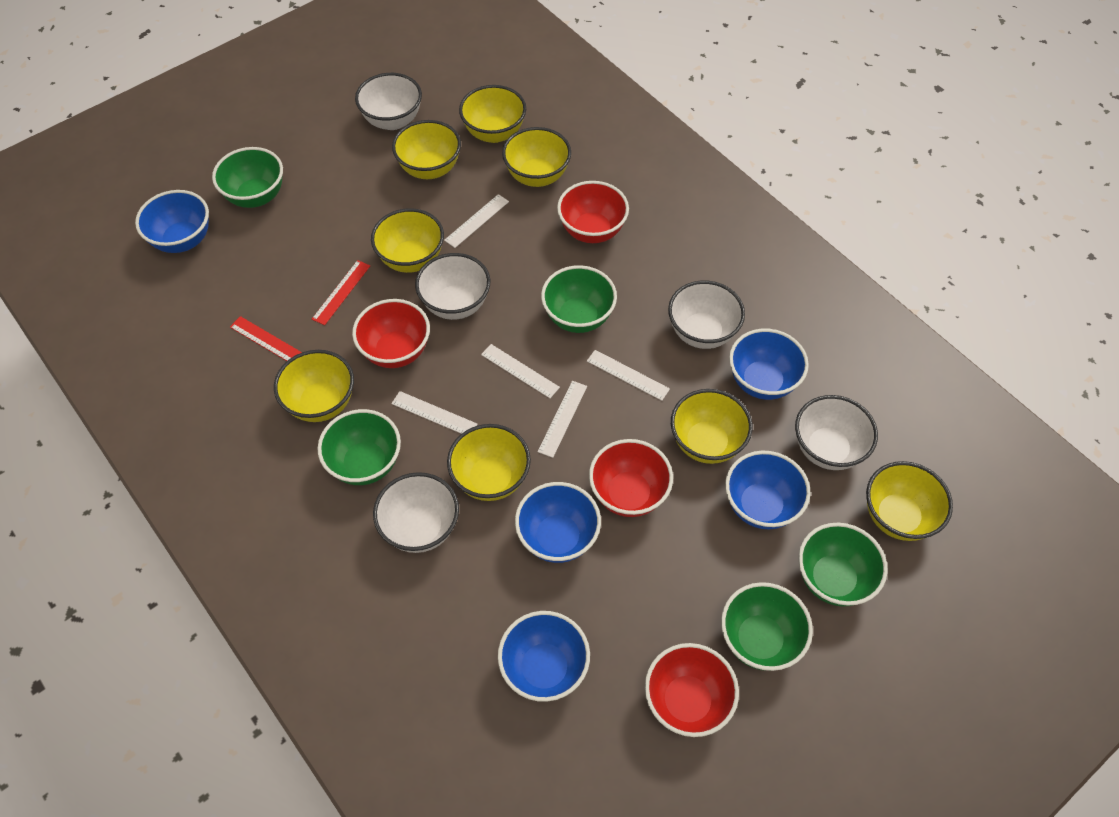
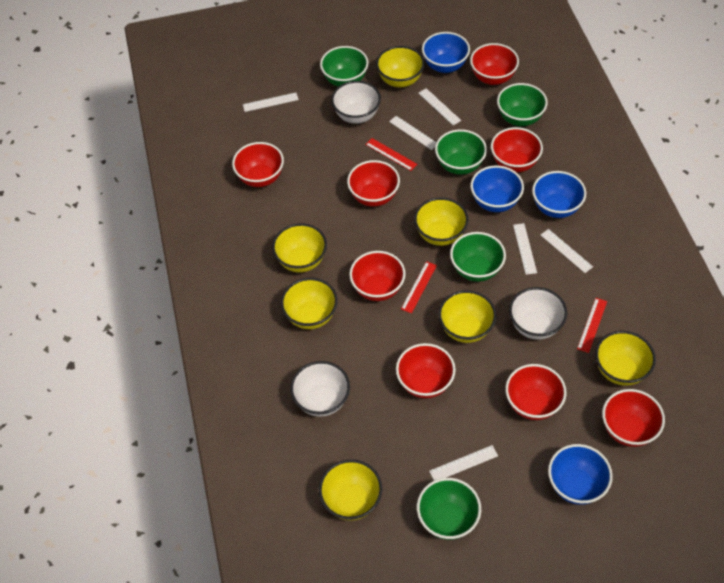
blue bowl: [135,190,209,253] [498,611,590,702] [515,482,601,563] [725,450,811,529] [729,329,809,400] = 5 -> [422,32,470,73] [471,165,524,212] [532,171,586,218] [548,444,613,505] = 4
red bowl: [352,299,430,368] [557,181,629,243] [589,439,673,517] [645,643,739,737] = 4 -> [232,142,284,187] [347,160,400,207] [349,251,406,301] [396,343,456,398] [470,43,519,85] [491,127,543,172] [505,364,567,420] [602,389,665,447] = 8
red ruler: [230,316,302,361] [312,260,370,325] = 2 -> [365,138,417,171] [401,261,437,313] [577,298,607,353] = 3
white bowl: [355,73,422,130] [373,472,459,553] [415,253,490,320] [668,280,745,349] [795,395,878,470] = 5 -> [290,361,350,417] [331,81,381,124] [509,287,567,340] = 3
white ruler: [391,391,478,434] [444,194,509,248] [481,344,560,398] [537,381,587,458] [587,350,670,401] = 5 -> [243,93,299,112] [389,116,436,150] [418,88,461,125] [429,445,498,481] [513,223,537,275] [541,229,593,273] = 6
yellow bowl: [274,350,354,422] [371,208,444,273] [392,120,461,179] [447,424,531,501] [459,85,526,143] [502,127,571,187] [671,389,753,464] [866,461,953,541] = 8 -> [272,223,327,272] [281,278,338,329] [319,459,382,521] [376,46,425,88] [414,197,469,246] [438,290,496,343] [595,331,656,386] = 7

